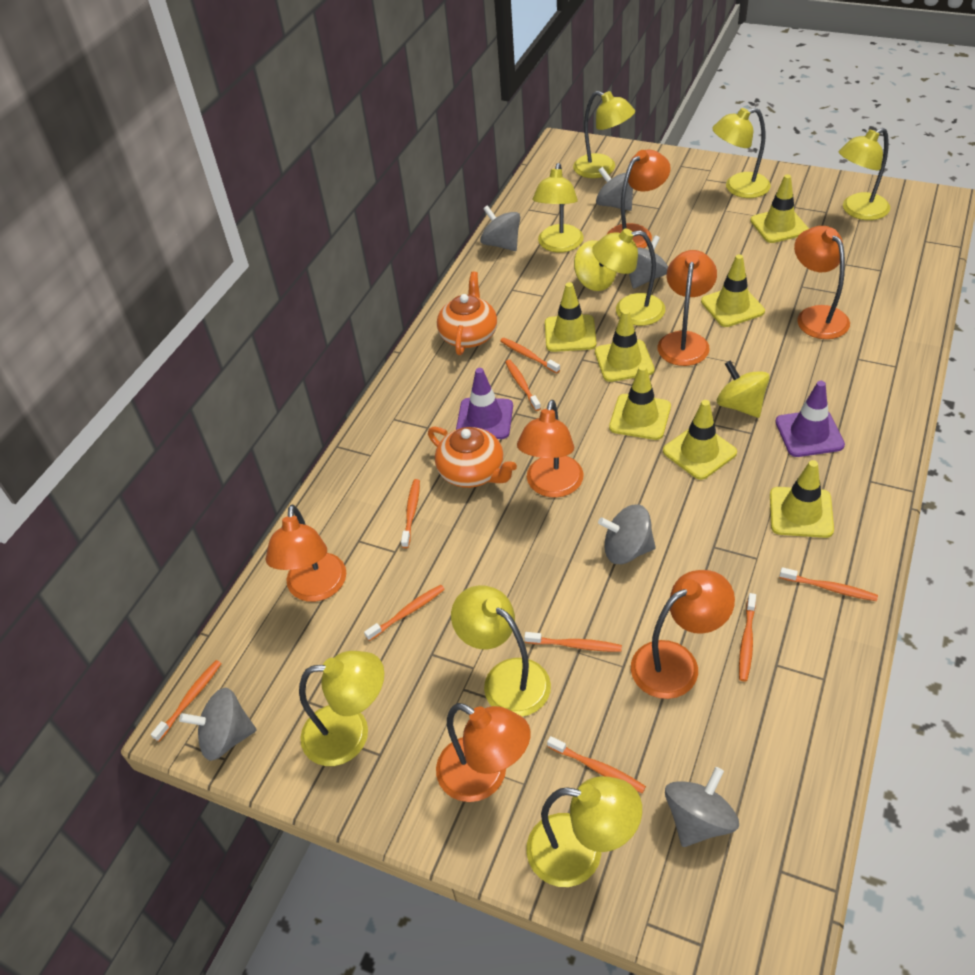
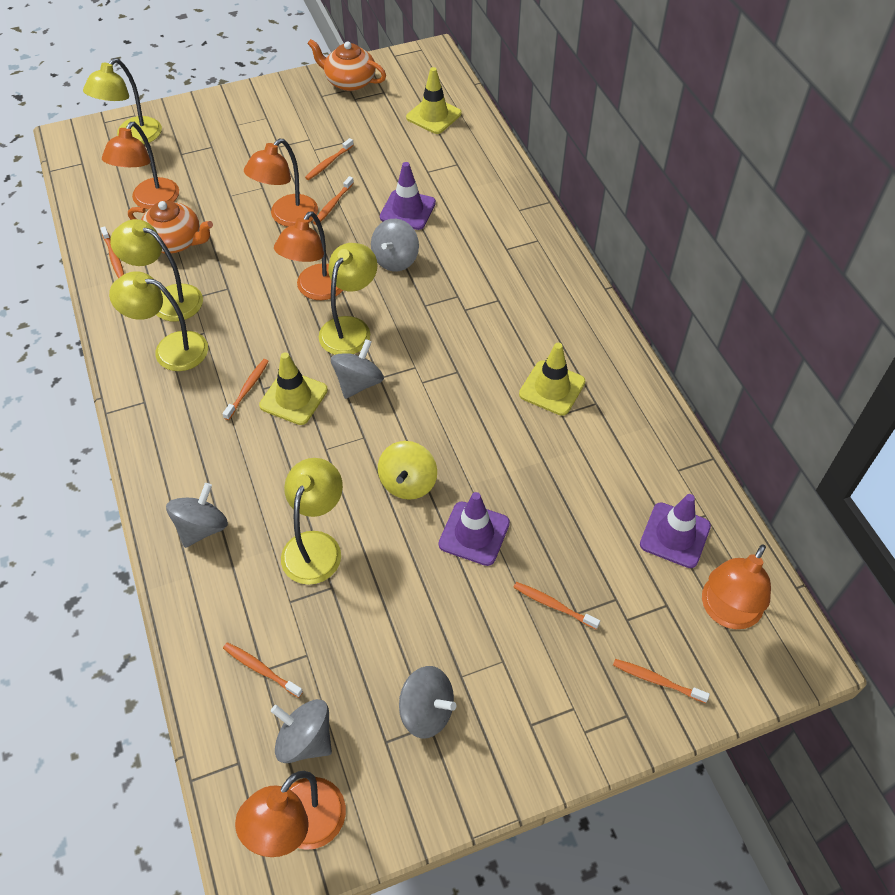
grey spinning top: [179,688,257,761] [480,205,520,251] [596,167,633,211] [598,505,656,564] [629,235,668,289] [665,767,739,847] = 6 -> [166,483,228,548] [271,699,332,763] [331,339,384,399] [371,219,419,272] [399,666,456,739] = 5
orange lamp: [266,505,346,602] [436,703,531,802] [517,400,584,498] [607,149,671,248] [631,570,735,699] [658,250,717,366] [794,226,850,339] = 7 -> [102,122,179,209] [235,771,346,857] [244,139,318,227] [274,211,343,300] [702,544,771,629] = 5
orange toothbrush: [151,660,222,742] [364,585,445,641] [401,479,420,548] [500,338,560,373] [505,360,541,411] [524,632,622,652] [547,736,646,793] [739,593,756,682] [780,567,878,601] = 9 -> [100,226,124,278] [223,359,269,420] [223,642,303,698] [305,138,354,180] [313,176,354,225] [513,582,600,629] [613,659,710,703] = 7
purple traffic cone: [456,368,513,439] [775,381,845,457] = 2 -> [380,162,436,230] [439,492,510,566] [640,494,711,568] = 3
yellow lamp: [299,651,384,766] [451,585,551,717] [526,776,642,887] [533,163,583,252] [573,91,635,178] [592,229,665,326] [712,108,771,198] [838,128,890,220] = 8 -> [83,58,162,145] [109,271,208,371] [110,219,203,322] [281,458,343,585] [319,243,377,355] = 5
yellow spinning top: [574,240,617,291] [717,360,770,418] = 2 -> [378,441,437,500] = 1
yellow traffic cone: [545,282,596,352] [595,309,654,382] [609,365,671,440] [663,400,737,480] [701,254,765,327] [750,174,809,243] [770,460,834,538] = 7 -> [259,352,328,425] [406,67,461,134] [519,343,585,416] = 3

